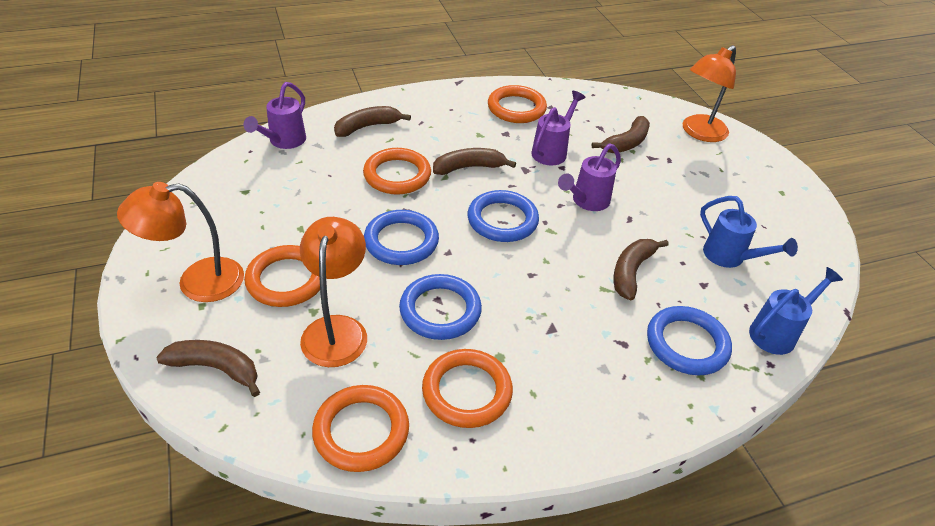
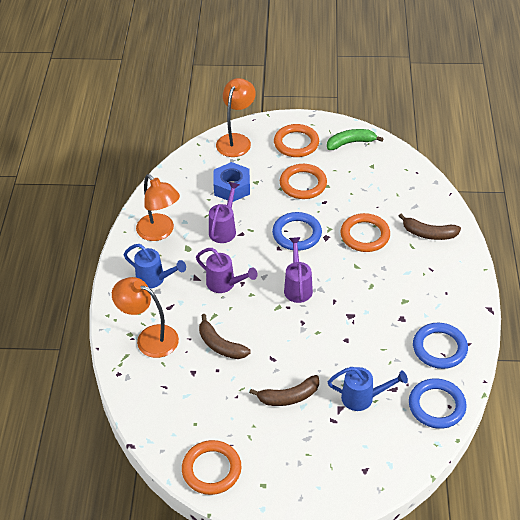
blue nut: none = 0 -> [213,162,250,202] = 1
blue ring: [364,210,439,265] [399,274,482,340] [468,190,539,242] [647,306,732,375] = 4 -> [272,212,322,251] [409,378,467,429] [413,323,468,369] = 3
brown banana: [156,340,260,397] [334,106,411,137] [433,148,516,175] [592,116,650,153] [613,239,669,300] = 5 -> [199,314,251,359] [249,375,319,406] [399,214,461,240] = 3
green banana: none = 0 -> [327,129,383,150] = 1
orange ring: [244,245,320,307] [312,385,409,472] [363,148,431,195] [422,349,513,428] [488,85,547,123] = 5 -> [182,440,241,495] [274,124,319,157] [280,164,327,199] [340,213,390,252] = 4

